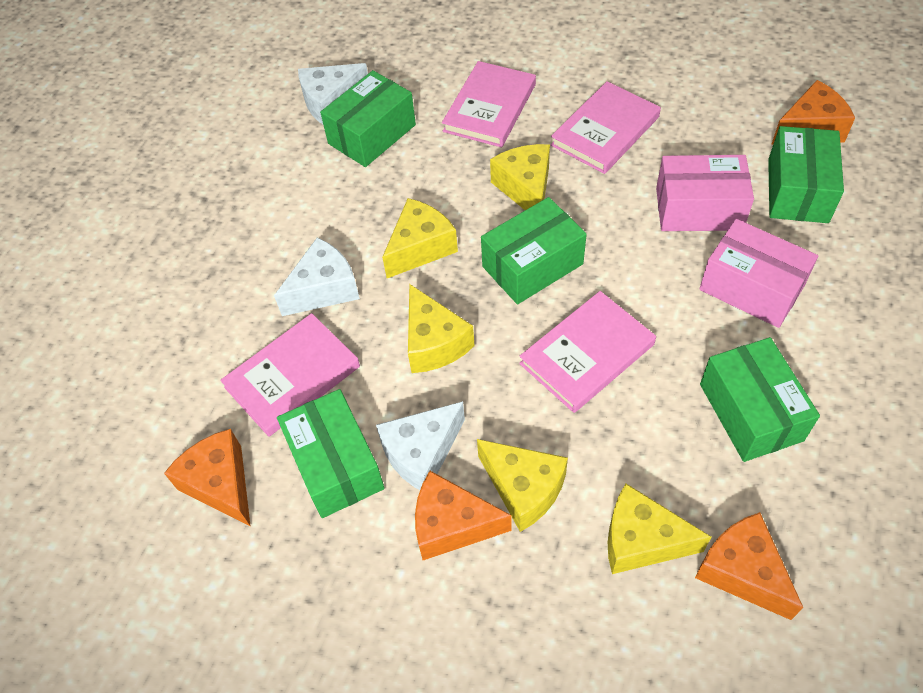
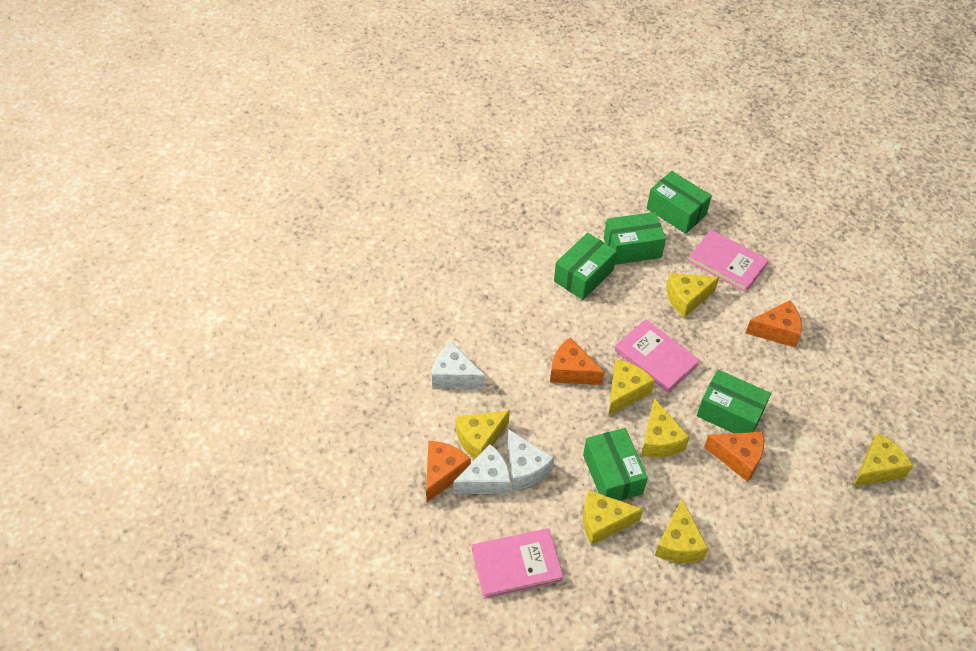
pink book: [220,313,360,437] [442,61,536,147] [519,291,656,413] [551,81,661,174] = 4 -> [472,528,563,599] [614,319,700,393] [688,230,769,293] = 3
pink box: [656,155,754,231] [699,219,818,328] = 2 -> none = 0
yellow cheese: [382,198,458,278] [408,284,475,373] [477,439,568,532] [490,144,550,210] [607,484,711,574] = 5 -> [456,410,510,459] [583,490,643,545] [608,359,655,416] [641,398,690,458] [655,499,708,563] [666,273,719,318] [853,433,913,487] = 7

